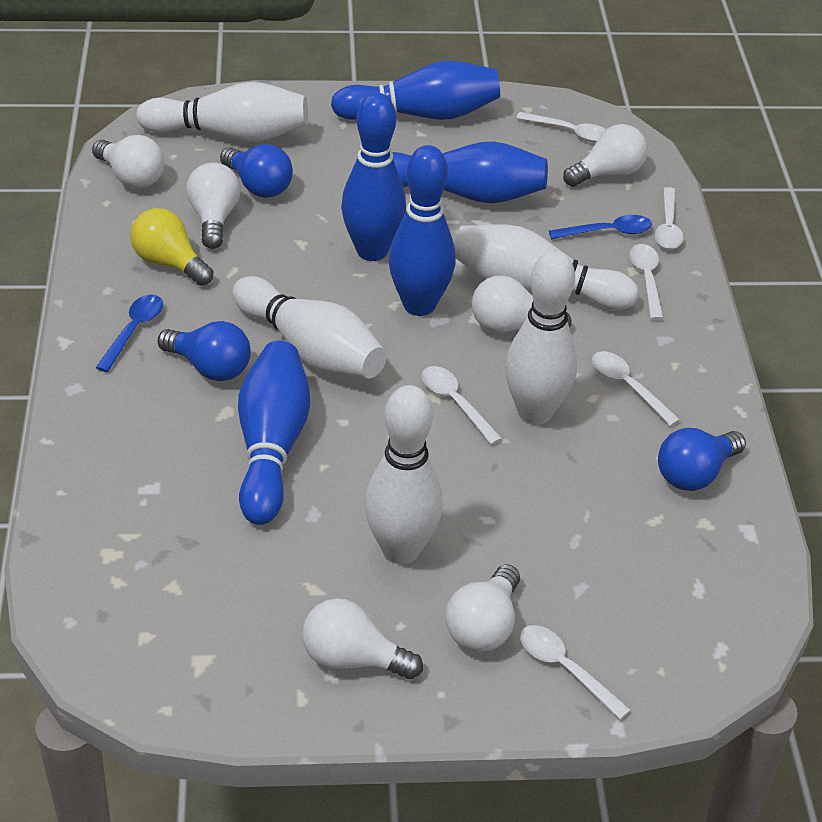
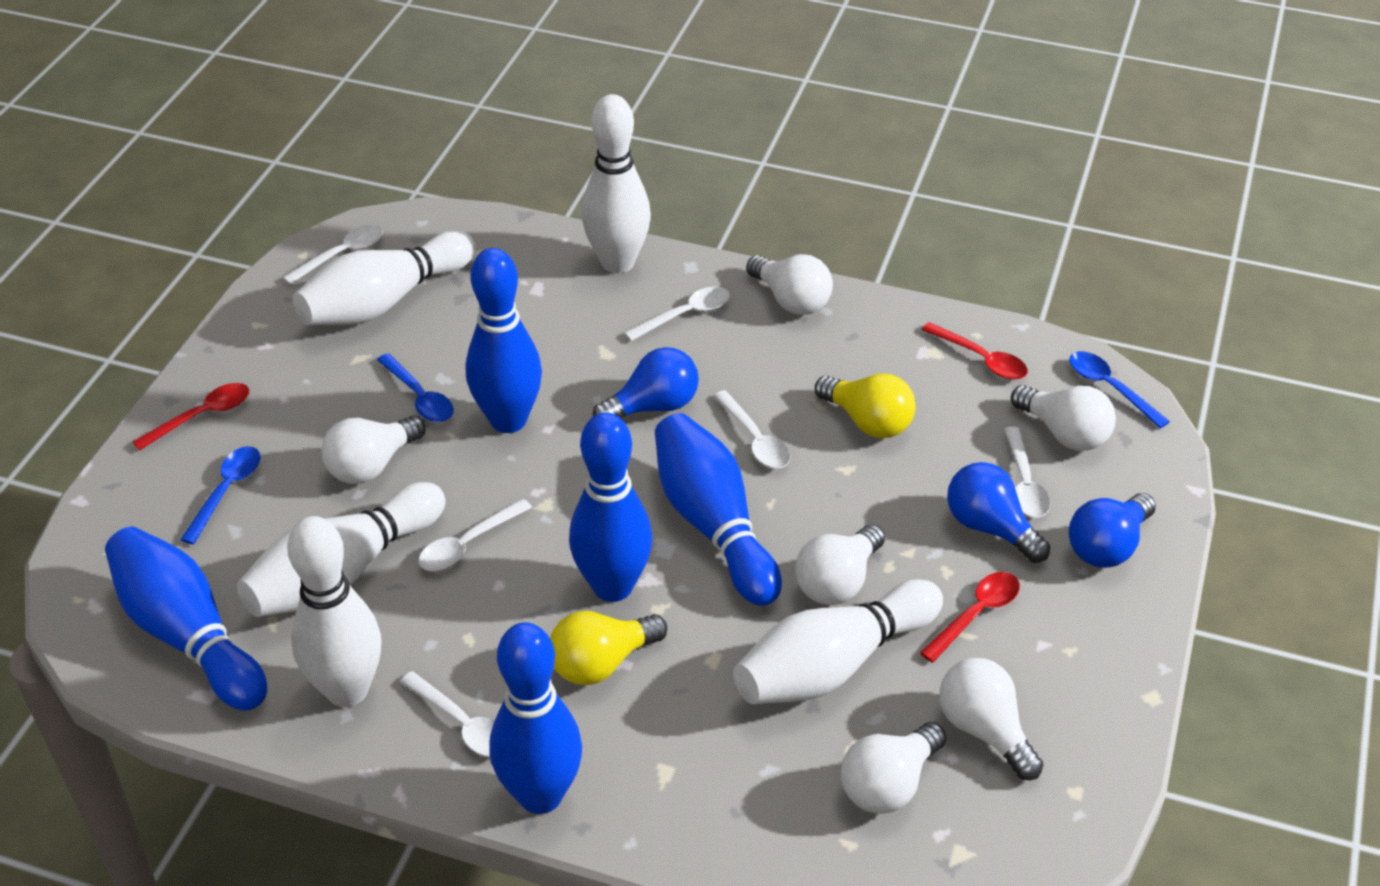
blue spoon: [96,294,163,372] [549,215,652,239] = 2 -> [180,446,261,544] [377,353,454,422] [1069,351,1170,429] = 3
red spoon: none = 0 -> [133,383,249,451] [920,572,1020,662] [922,322,1028,380] = 3
yellow light bulb: [130,208,213,286] = 1 -> [550,611,667,685] [815,374,916,438] = 2

